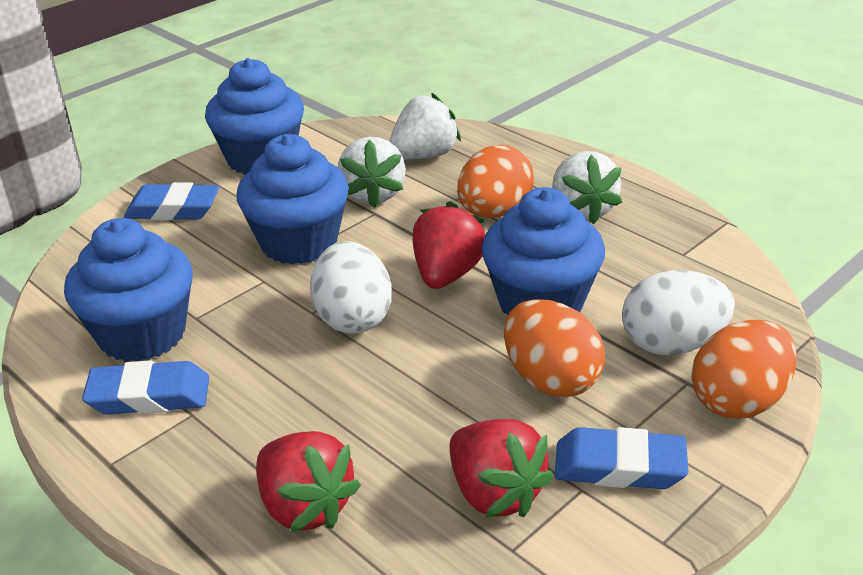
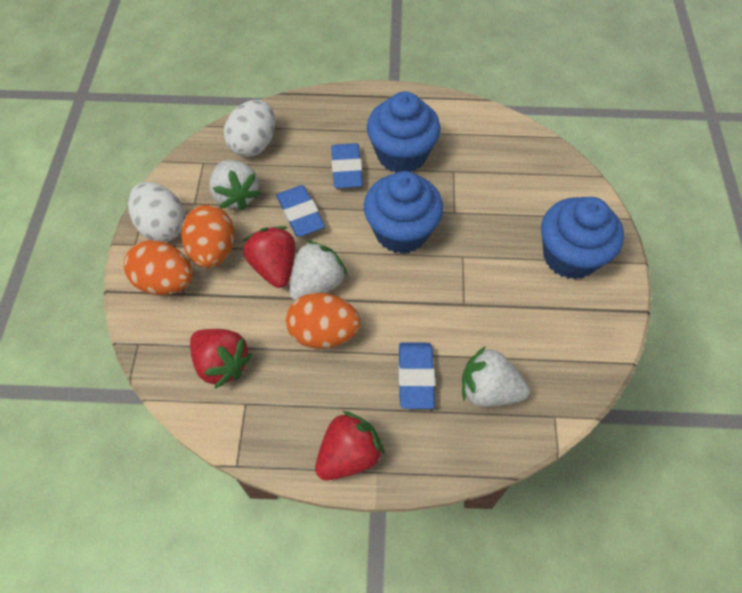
blue cupcake: [64,218,193,362] [205,58,304,175] [237,134,349,264] [482,187,605,316] = 4 -> [364,171,443,254] [367,92,441,173] [541,197,624,279] = 3

